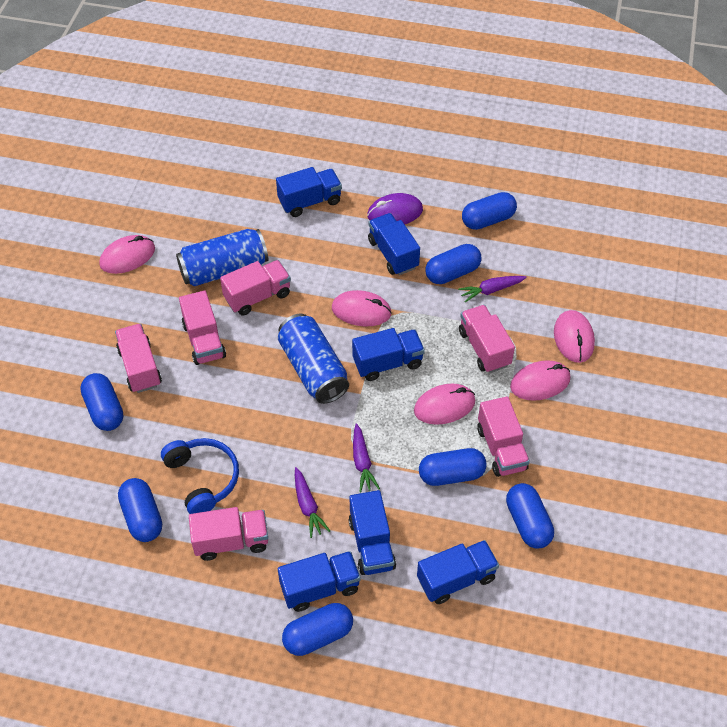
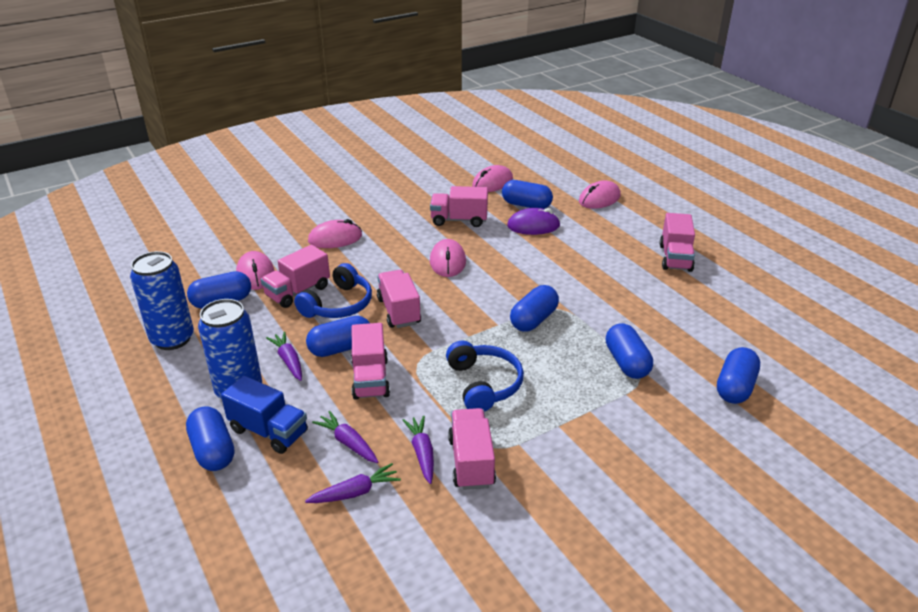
blue headphones: [161,438,239,514] = 1 -> [294,263,372,318] [446,341,524,412] = 2
blue truck: [276,167,342,217] [278,551,361,612] [349,490,396,575] [352,328,425,381] [368,213,420,275] [417,540,499,604] = 6 -> [221,376,308,454] = 1
purple carrot: [295,467,330,538] [353,423,380,492] [458,276,527,303] = 3 -> [266,331,302,381] [305,463,401,503] [312,411,378,463] [403,415,434,484] = 4

